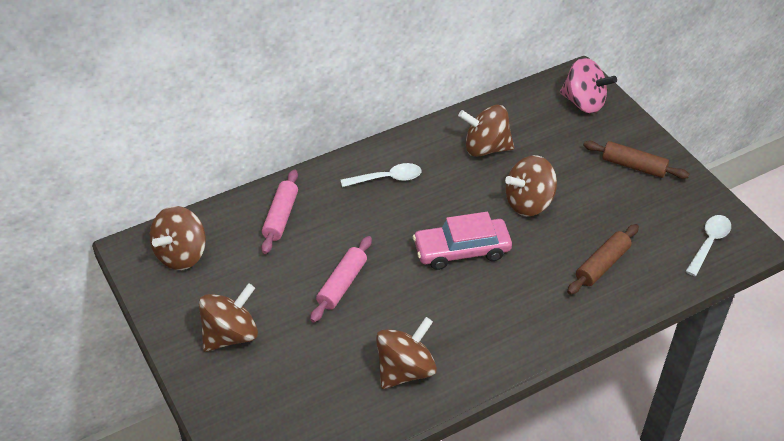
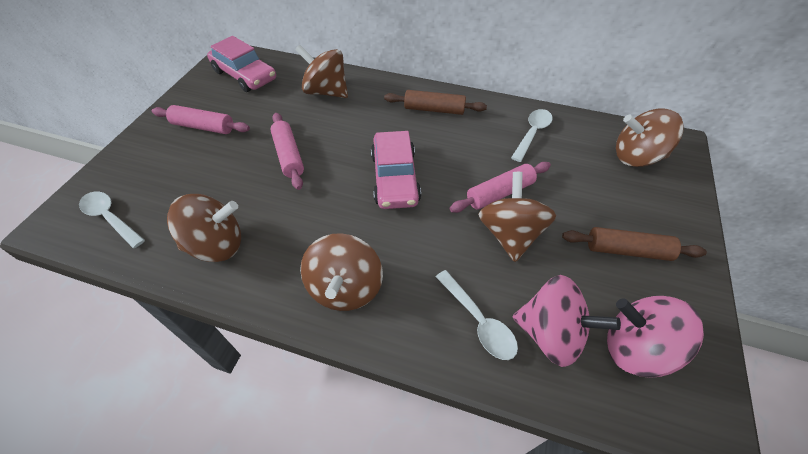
pink car: [413,212,512,270] = 1 -> [207,36,276,92] [371,131,421,209] = 2
pink rolling pin: [261,169,298,254] [310,236,372,323] = 2 -> [152,105,250,134] [270,113,304,190] [450,162,551,213] = 3
pink spinning top: [560,58,617,114] = 1 -> [513,275,621,367] [607,296,704,378] = 2
white spoon: [341,163,421,187] [685,215,731,276] = 2 -> [79,191,145,248] [436,270,518,360] [511,109,553,162] = 3

